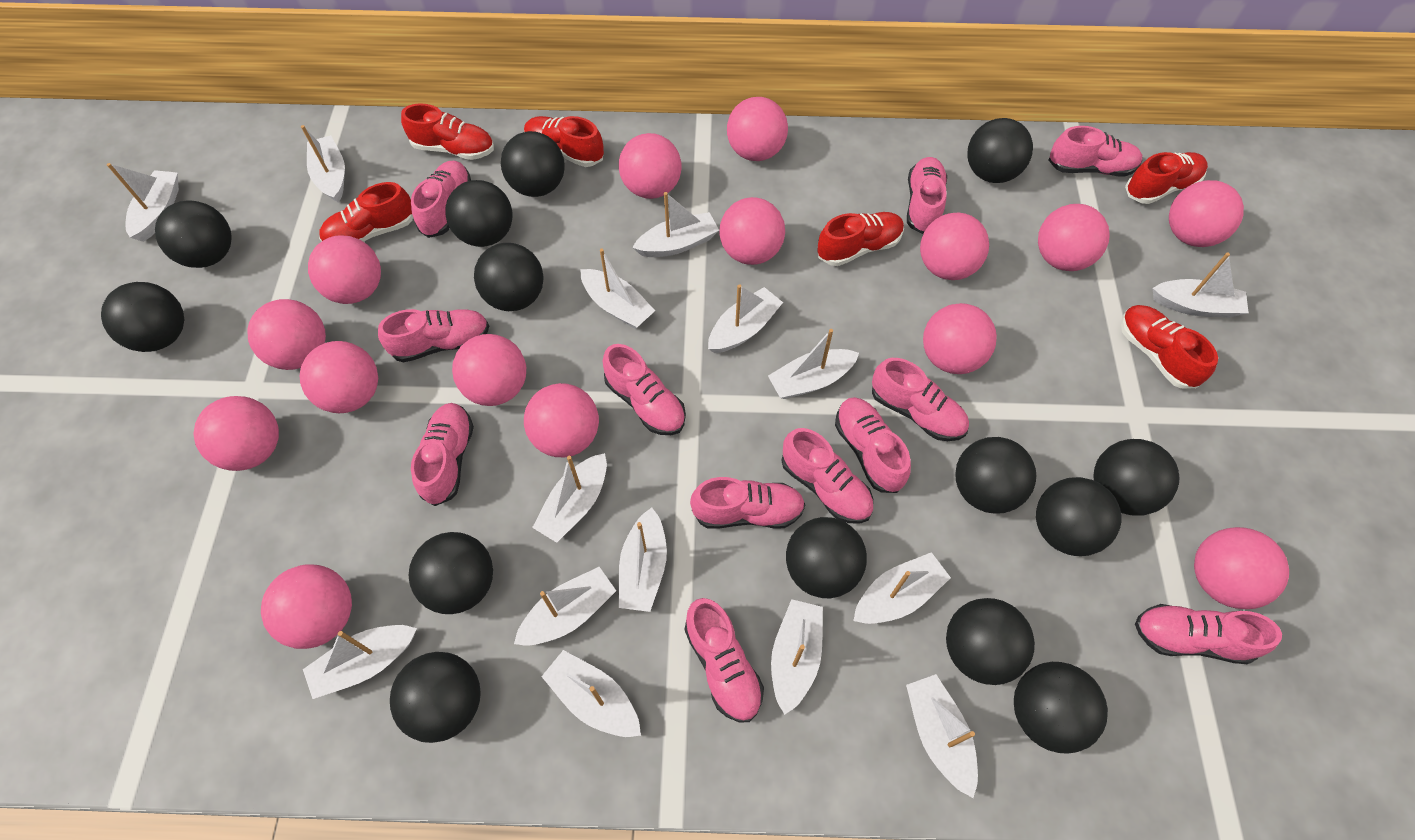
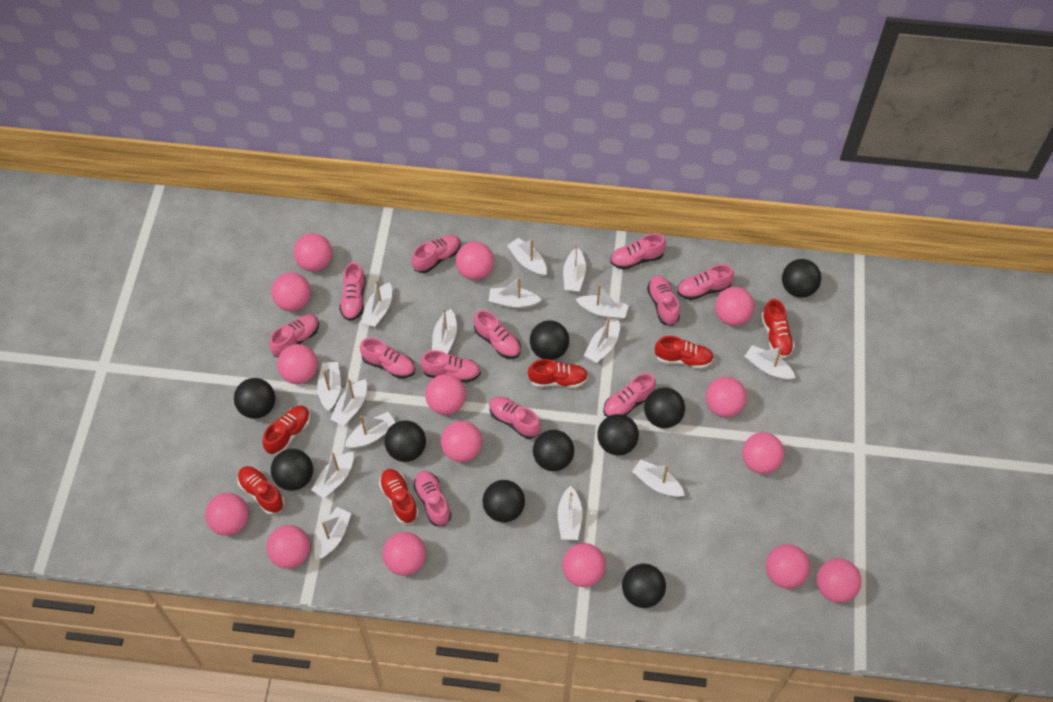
black ball: [101,282,184,352] [155,200,232,268] [390,652,481,743] [408,532,493,614] [445,180,513,247] [474,243,544,311] [501,131,565,197] [786,517,867,599] [946,598,1035,685] [955,437,1036,514] [967,118,1033,183] [1014,662,1108,754] [1036,477,1121,556] [1093,439,1179,516] = 14 -> [234,378,275,419] [271,449,313,491] [384,420,426,462] [482,480,525,523] [530,320,569,360] [533,430,574,471] [597,414,639,455] [622,563,666,608] [644,387,685,428] [782,259,821,298] = 10

